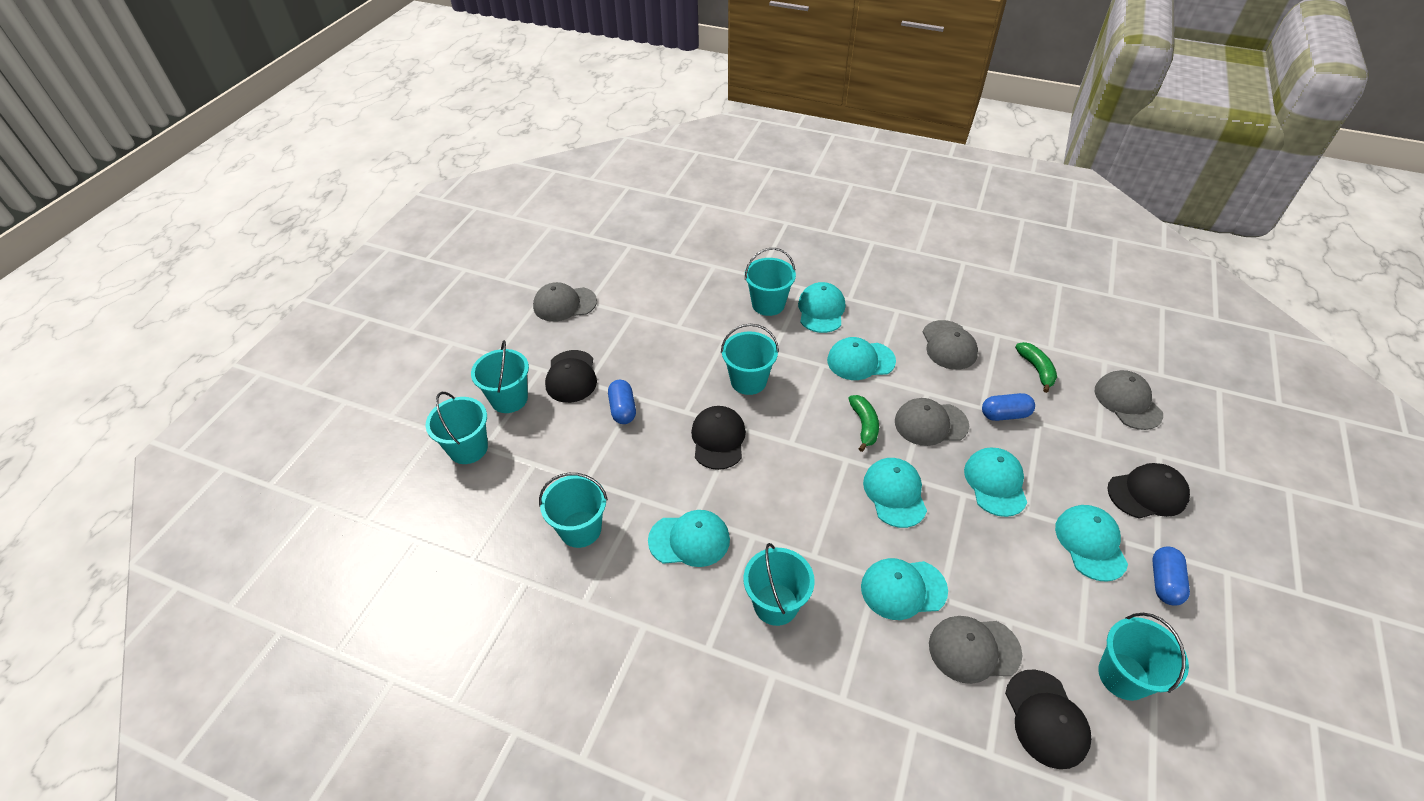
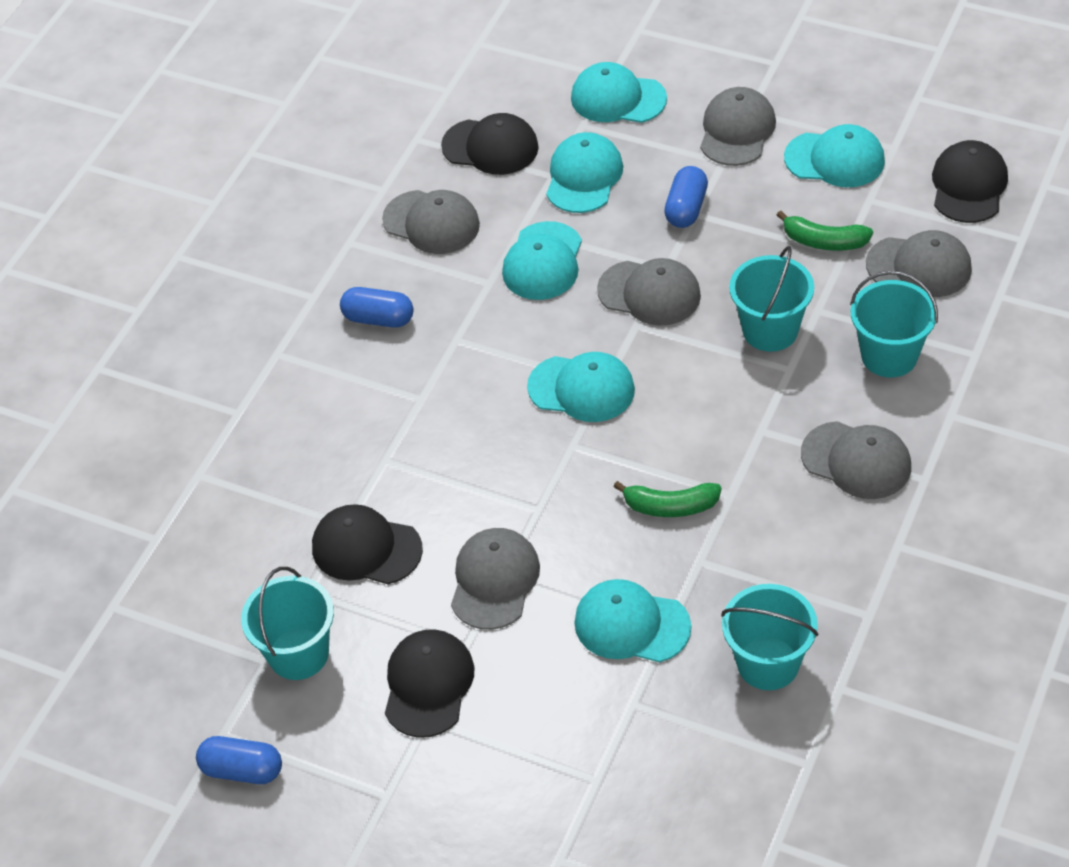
grey cap: [533,282,597,322] [895,398,969,446] [923,320,978,370] [929,616,1022,684] [1095,370,1163,430] = 5 -> [382,190,480,254] [451,528,540,630] [597,258,701,326] [700,87,776,166] [801,421,911,499] [866,230,972,297] = 6
turquoise bucket: [426,392,488,464] [471,340,529,413] [539,473,608,548] [721,324,779,395] [744,543,815,626] [745,248,796,316] [1098,613,1189,701] = 7 -> [241,567,334,680] [721,584,818,690] [729,246,814,352] [850,271,938,378] = 4
turquoise cap: [648,510,730,567] [798,282,845,333] [827,337,896,380] [861,558,948,620] [863,458,927,528] [964,447,1027,517] [1055,505,1128,582] = 7 -> [502,221,582,300] [527,352,635,422] [546,132,623,213] [571,62,667,123] [575,579,691,662] [784,124,885,187] = 6

